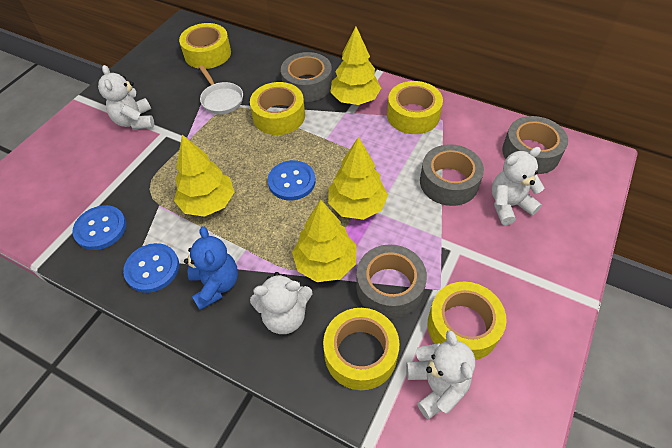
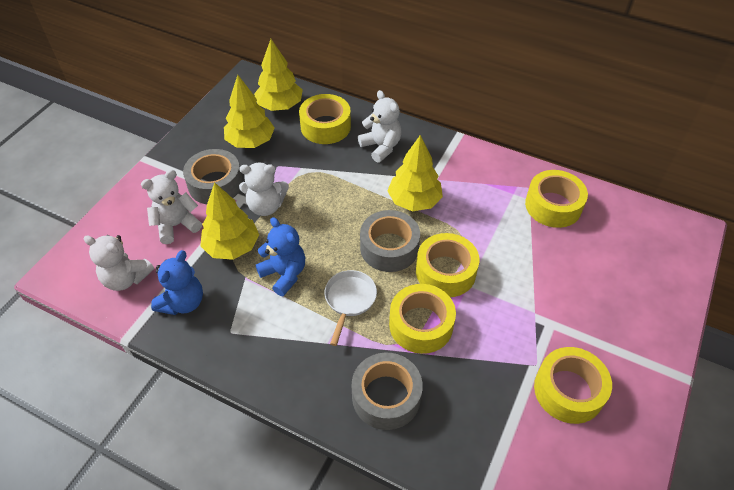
blue button: [72,205,126,250] [123,243,179,293] [268,160,316,200] = 3 -> none = 0
blue teddy bear: [184,226,238,310] = 1 -> [151,250,203,315] [255,217,305,296] = 2
grey tape: [281,52,332,102] [356,245,427,319] [420,144,484,206] [502,116,568,174] = 4 -> [183,149,243,204] [352,353,423,430] [360,210,420,272] = 3

